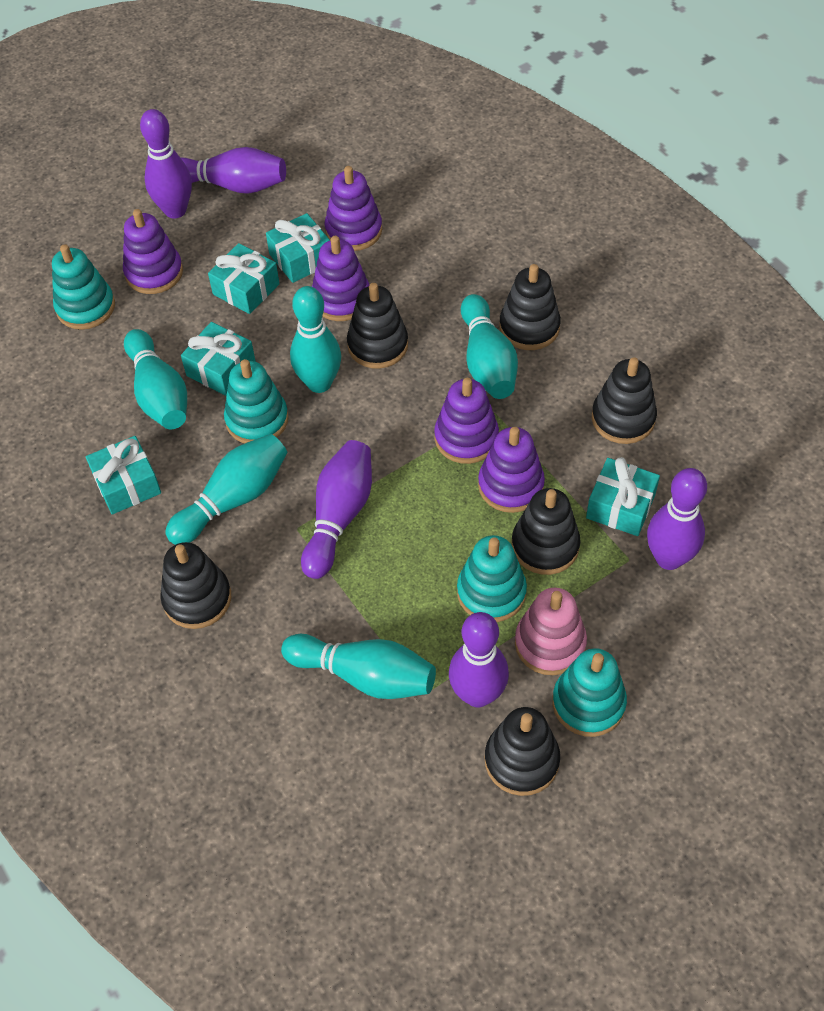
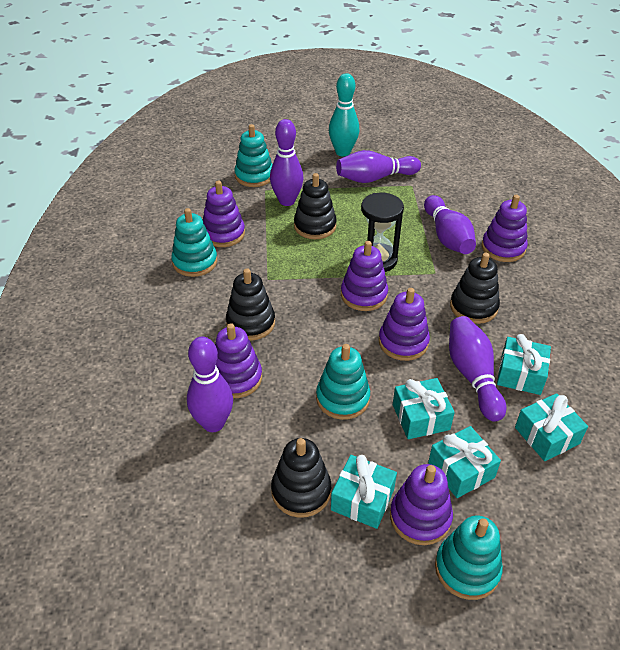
black hourglass: none = 0 -> [361,193,404,272] = 1
black stacking toy: [160,542,231,629] [347,283,408,369] [485,707,560,796] [499,264,561,350] [512,488,580,575] [592,357,657,444] = 6 -> [226,268,275,341] [271,438,331,518] [294,173,337,239] [450,253,500,324] = 4
pink stacking toy: [515,587,587,675] = 1 -> none = 0
purple stacking toy: [123,209,183,294] [312,236,369,321] [325,166,382,251] [434,378,499,464] [478,427,545,513] = 5 -> [203,181,245,247] [215,323,262,398] [341,241,388,311] [379,288,430,361] [390,464,453,545] [481,195,528,262] = 6
turquoise bowling pin: [124,329,187,429] [165,434,288,545] [281,634,436,699] [290,286,341,393] [461,294,518,399] = 5 -> [329,73,359,157] = 1

